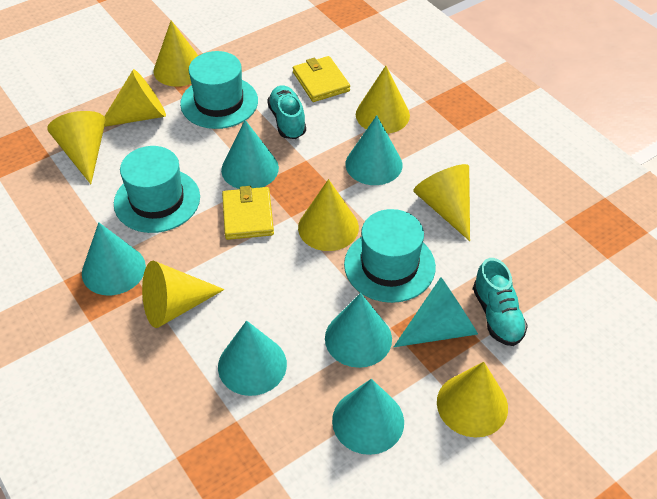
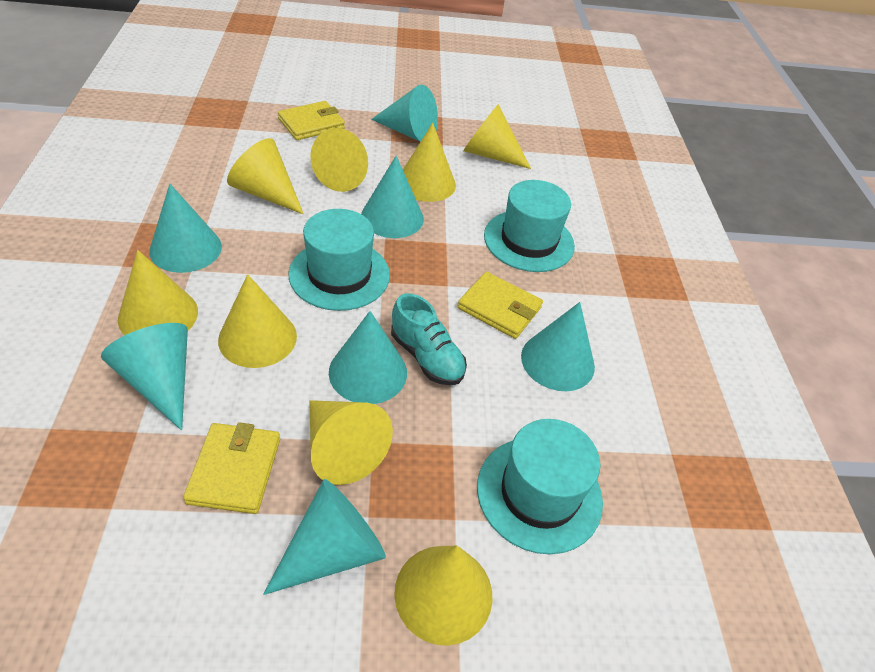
turquoise shoe: [267,85,306,139] [473,258,528,346] = 2 -> [391,293,467,385] = 1
yellow wallet: [222,186,274,240] [293,56,350,102] = 2 -> [183,422,280,514] [278,101,345,140] [457,271,543,339] = 3

